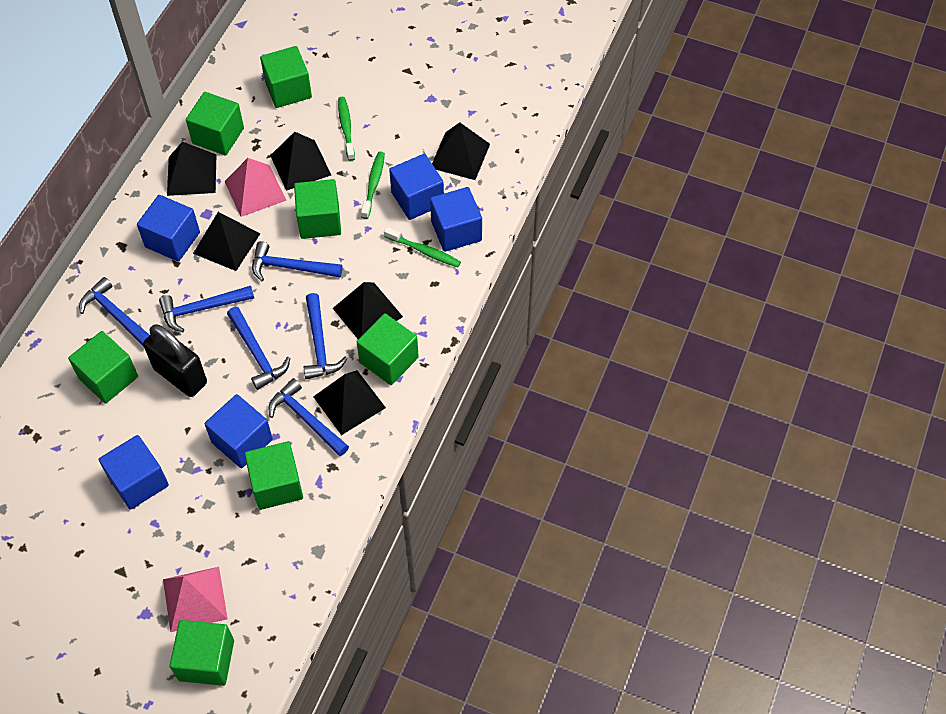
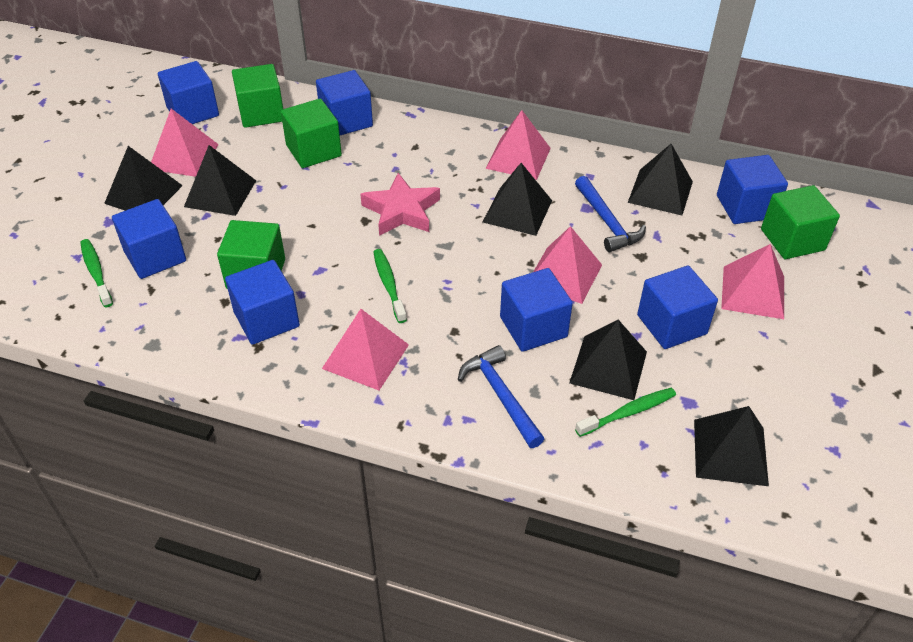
black padlock: [143,324,207,397] = 1 -> none = 0
blue cube: [99,435,169,510] [137,195,200,262] [205,394,273,468] [389,154,444,220] [430,187,482,252] = 5 -> [112,199,186,279] [158,61,219,124] [225,260,300,345] [316,70,373,135] [500,268,573,352] [637,266,718,349] [717,155,788,224] = 7
blue hammer: [79,277,149,347] [159,286,254,332] [227,307,290,390] [252,241,342,281] [268,378,349,456] [304,293,347,379] = 6 -> [458,345,544,448] [575,176,646,252] = 2
green cube: [68,331,138,404] [170,620,234,686] [186,92,244,155] [245,441,303,510] [260,46,312,108] [294,179,341,239] [357,313,419,385] = 7 -> [217,220,285,289] [232,64,283,128] [281,99,342,168] [761,185,840,259] = 4
pink pyramid: [163,567,228,632] [225,158,287,217] = 2 -> [151,109,219,177] [322,309,409,390] [486,110,551,180] [533,226,602,304] [721,244,784,319] = 5
pink star: none = 0 -> [360,173,440,236] = 1

